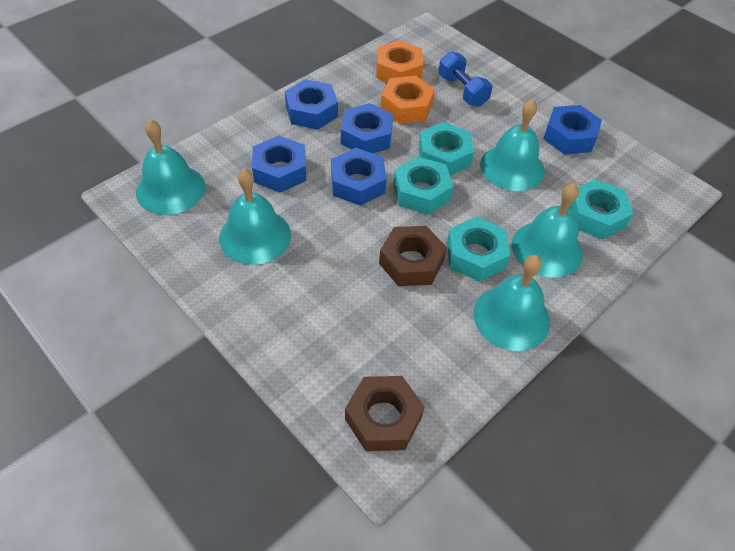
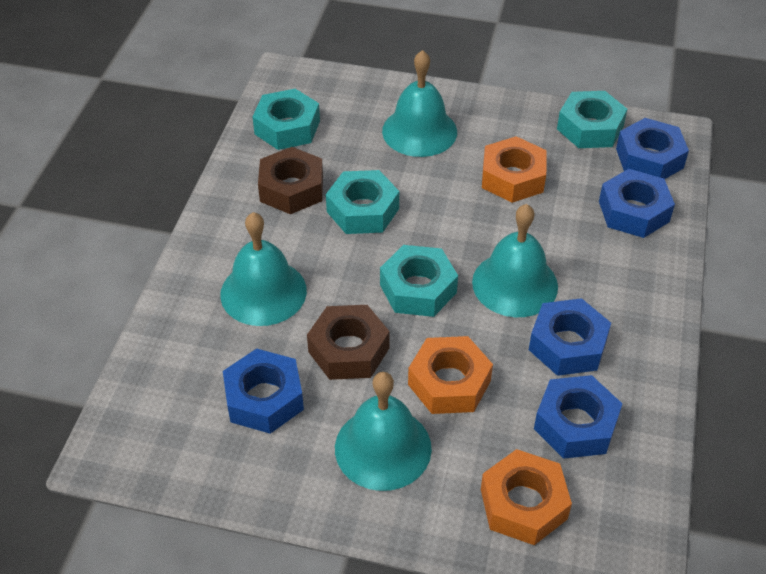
blue dumbbell: [438,51,492,107] = 1 -> none = 0
orange nut: [376,40,423,82] [381,76,435,124] = 2 -> [408,336,493,414] [481,449,572,545] [482,136,547,203] = 3
turquoise bell: [136,119,205,215] [219,168,291,265] [474,255,550,351] [480,99,545,191] [512,183,583,278] = 5 -> [220,212,307,326] [335,372,432,491] [382,50,457,157] [472,204,558,317] = 4

